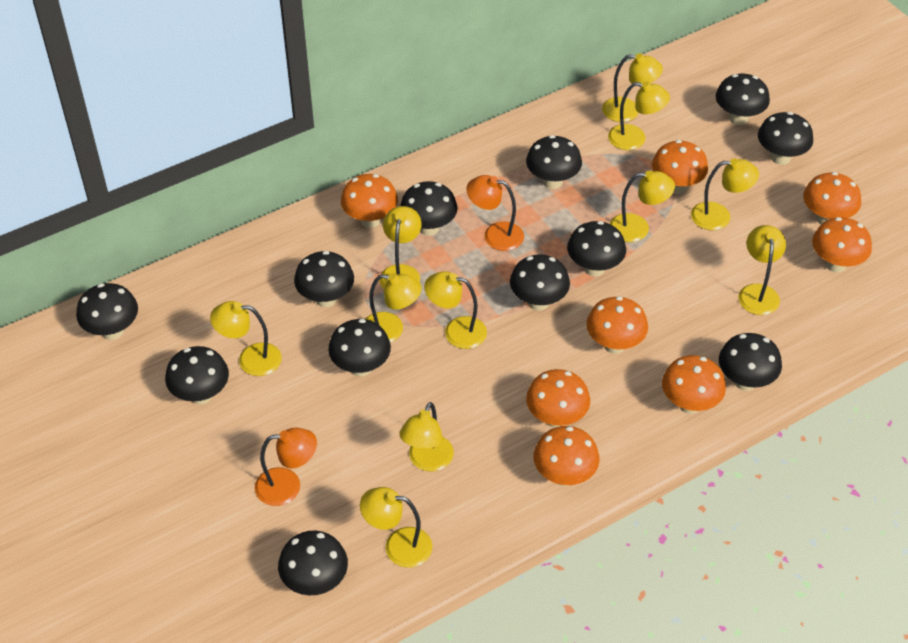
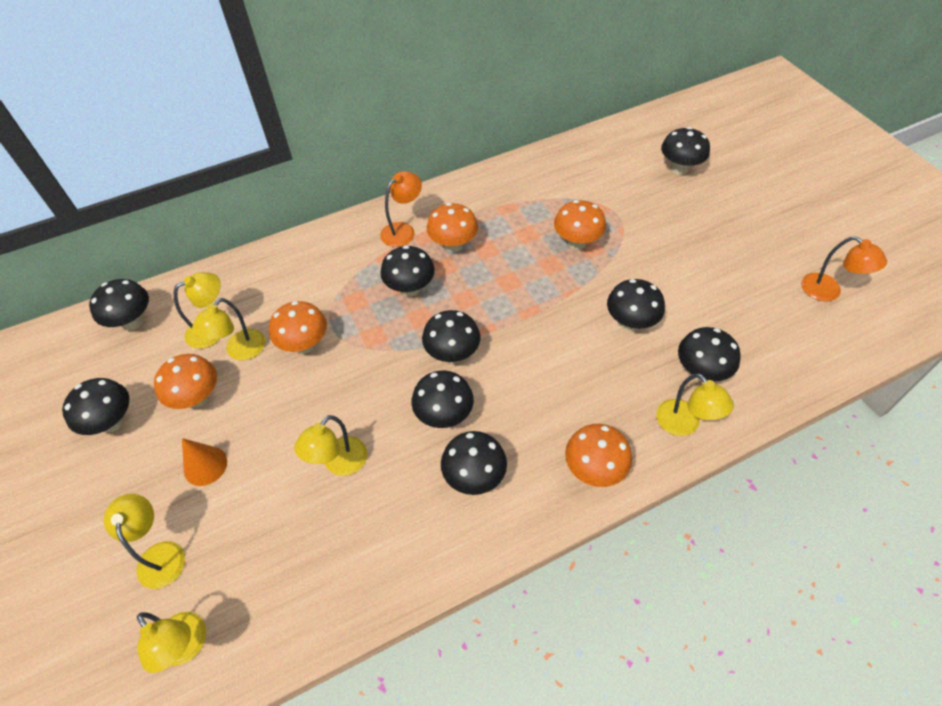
black mushroom: [76,283,138,340] [165,346,229,405] [278,530,348,595] [294,251,354,307] [328,319,391,377] [400,181,457,236] [510,254,570,311] [526,135,582,189] [567,221,626,276] [716,74,770,125] [719,333,782,391] [758,112,813,165] = 12 -> [62,378,130,435] [89,279,149,330] [380,245,435,297] [411,370,474,428] [422,310,481,363] [441,431,507,495] [607,279,665,331] [661,127,710,175] [678,327,741,381] = 9
orange cone: none = 0 -> [182,438,227,486] = 1
orange mushroom: [341,174,398,228] [526,369,590,428] [534,426,600,486] [586,296,648,354] [652,140,708,194] [662,355,726,414] [803,172,861,224] [812,217,872,273] = 8 -> [154,354,217,409] [269,301,327,354] [427,203,478,253] [554,200,606,250] [565,424,632,487] = 5
yellow lamp: [210,301,282,376] [360,487,432,568] [366,273,422,343] [380,206,422,289] [399,402,454,471] [424,271,487,349] [602,53,663,122] [608,81,670,150] [610,170,675,242] [691,158,759,230] [738,225,786,315] = 11 -> [104,494,185,589] [137,612,206,673] [174,272,221,349] [192,298,265,361] [294,415,367,476] [656,373,734,436] = 6

